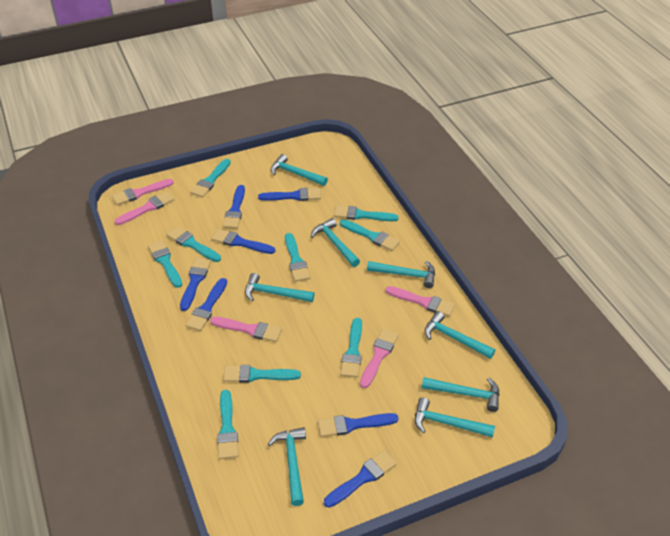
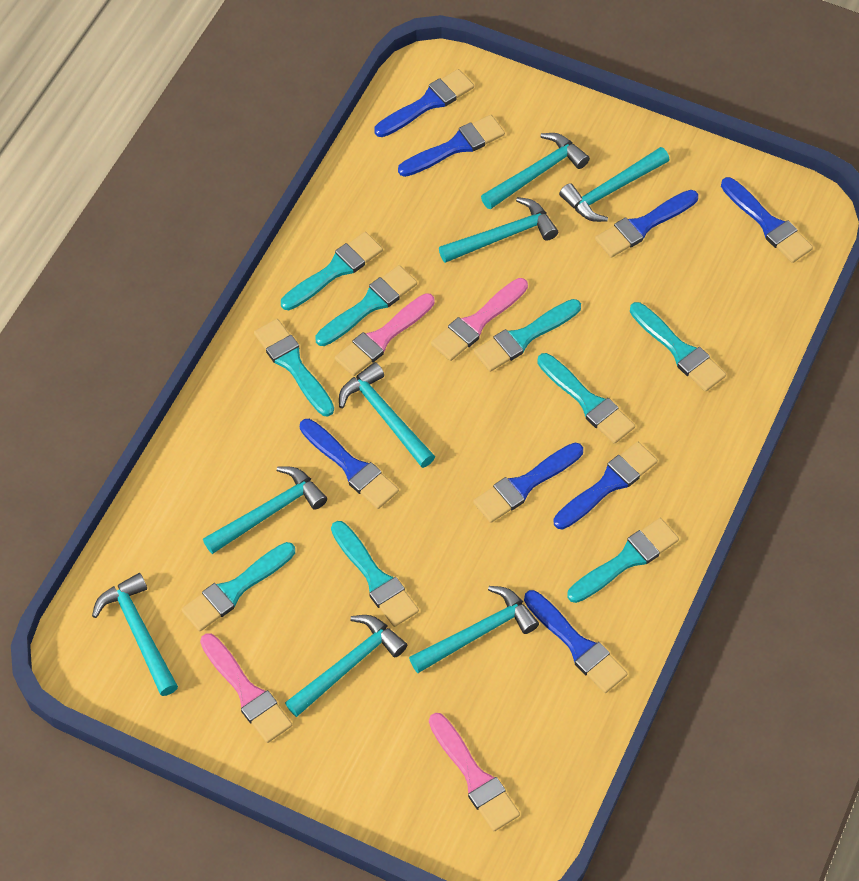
blue brush: [180,258,211,311] [185,278,227,331] [211,229,275,254] [223,185,245,229] [258,188,321,201] [318,413,399,437] [324,450,397,508] = 7 -> [300,419,399,509] [374,69,474,137] [398,115,505,177] [473,443,583,523] [524,590,628,693] [554,442,658,530] [595,190,698,257] [721,177,813,263] = 8
pink brush: [112,179,174,205] [115,191,175,225] [210,317,282,342] [360,329,399,388] [386,286,455,317] = 5 -> [200,633,292,743] [335,293,435,376] [429,713,520,831] [431,278,528,361] = 4

